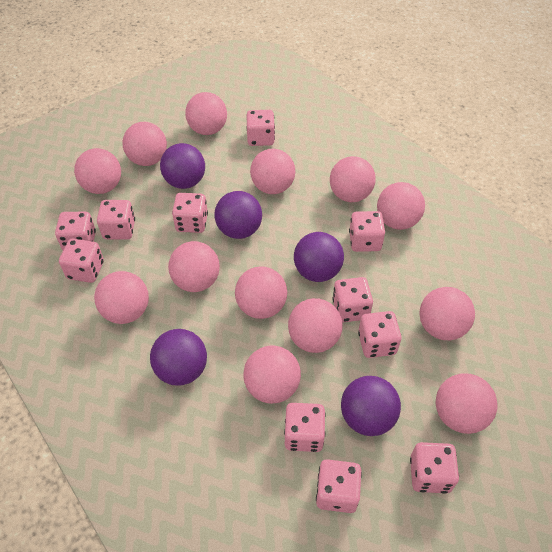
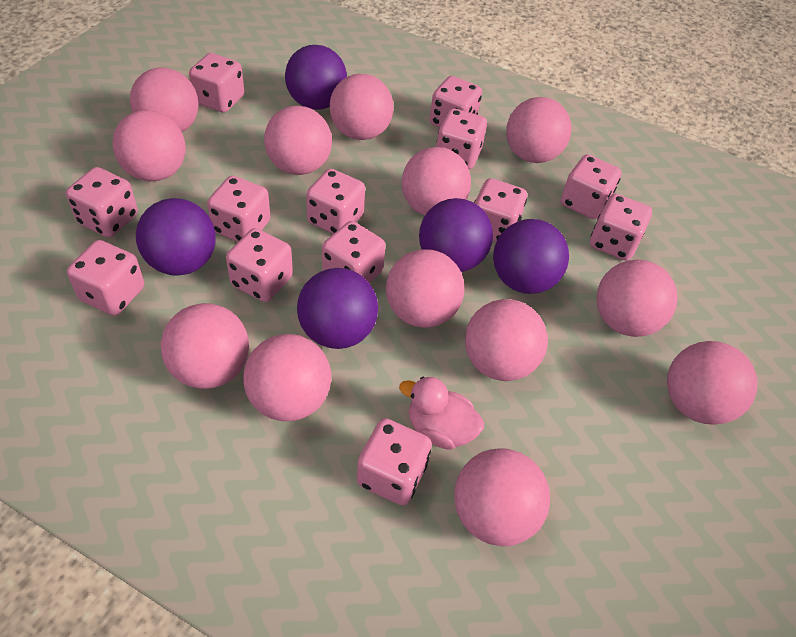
pink dice: [55,212,96,250] [59,239,104,283] [97,200,135,240] [172,193,208,233] [246,110,275,146] [284,403,326,452] [316,459,362,513] [333,277,373,322] [349,211,385,252] [358,311,402,358] [410,442,459,494] = 11 -> [66,167,138,237] [67,240,144,316] [189,53,244,113] [207,176,271,242] [226,228,293,302] [306,169,365,234] [322,221,385,283] [357,418,432,505] [430,76,482,127] [436,109,487,169] [474,178,527,242] [561,155,622,219] [590,194,652,261] = 13
pink duck: none = 0 -> [399,376,484,450] = 1

